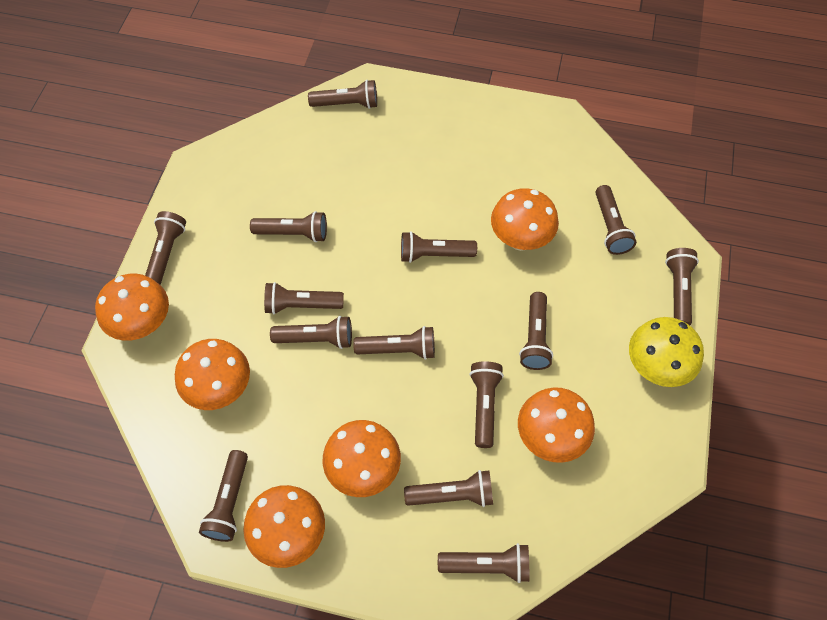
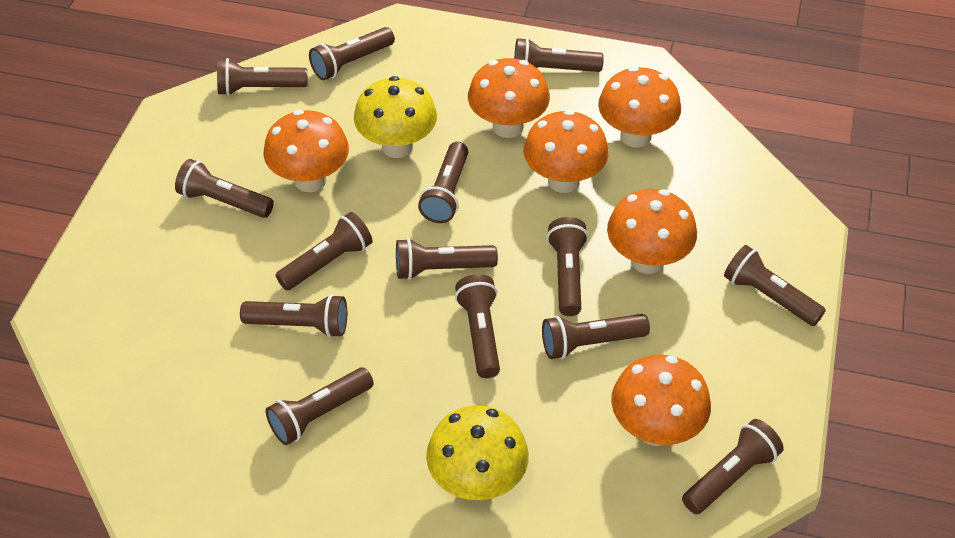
yellow mushroom: [629,317,704,387] = 1 -> [354,76,437,158] [426,405,529,500] = 2

